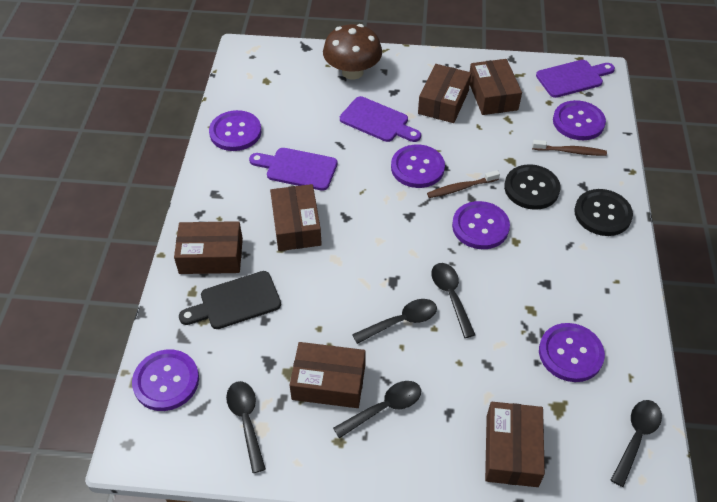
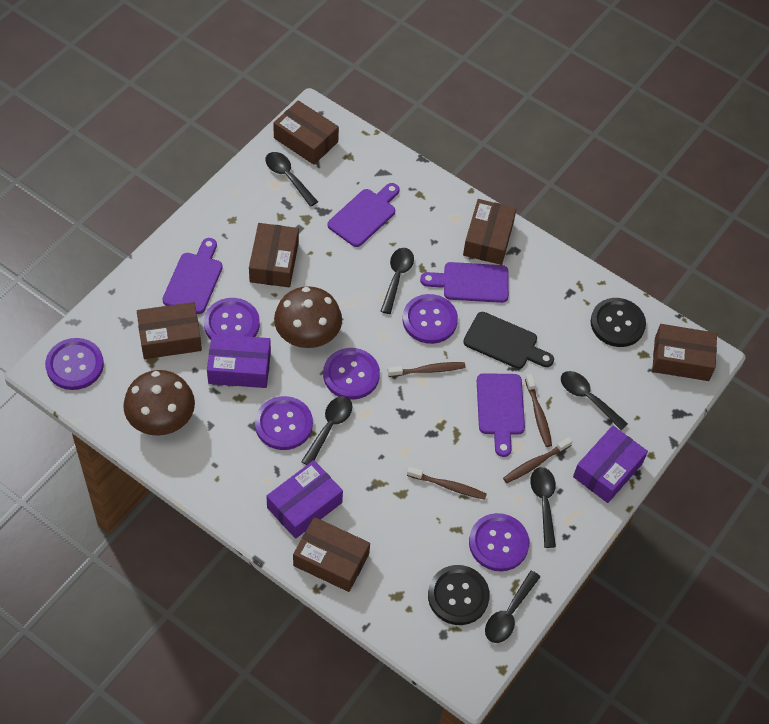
black spoon: [226,381,266,473] [333,381,421,438] [352,299,437,344] [431,263,475,338] [611,400,662,487] = 5 -> [266,152,318,207] [301,396,352,465] [381,248,414,314] [485,570,541,643] [530,467,556,548] [561,371,628,430] = 6
brown mushroom: [323,24,382,80] = 1 -> [123,370,195,436] [274,286,342,348] = 2
brown toothbrush: [427,170,500,198] [532,140,607,156] = 2 -> [388,362,466,377] [407,467,487,500] [503,437,573,483] [525,374,552,447] = 4
purple box: none = 0 -> [207,334,271,388] [267,460,343,539] [573,426,648,503] = 3
purple cutting board: [249,148,338,191] [340,96,421,142] [536,60,615,98] = 3 -> [162,238,223,314] [328,183,400,247] [420,262,509,303] [477,373,525,457] = 4

